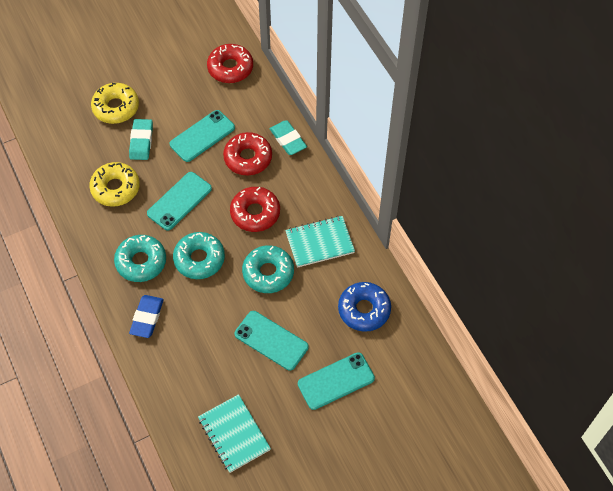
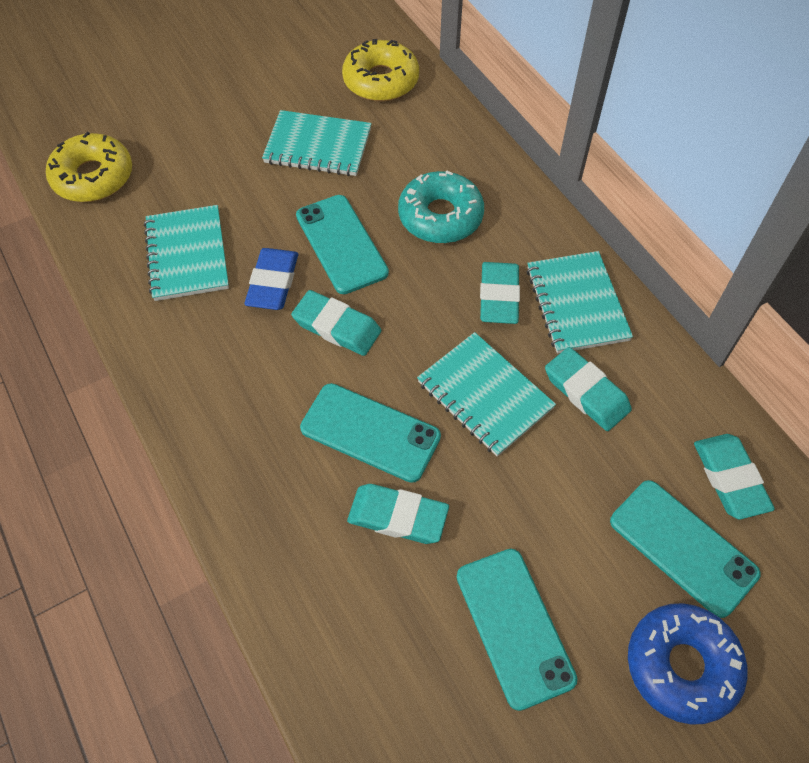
red donut: [207,44,253,83] [223,132,272,175] [230,187,280,232] = 3 -> none = 0
turquoise donut: [114,235,166,282] [173,232,225,279] [242,245,294,293] = 3 -> [398,171,484,243] = 1
turquoise eraser: [129,119,153,160] [269,120,307,155] = 2 -> [291,290,381,356] [347,484,449,544] [480,262,520,324] [545,347,632,431] [694,434,775,519] = 5
turquoise notebook: [198,394,271,473] [285,216,355,268] = 2 -> [144,205,229,301] [262,110,371,176] [417,332,556,457] [527,251,633,353] = 4

